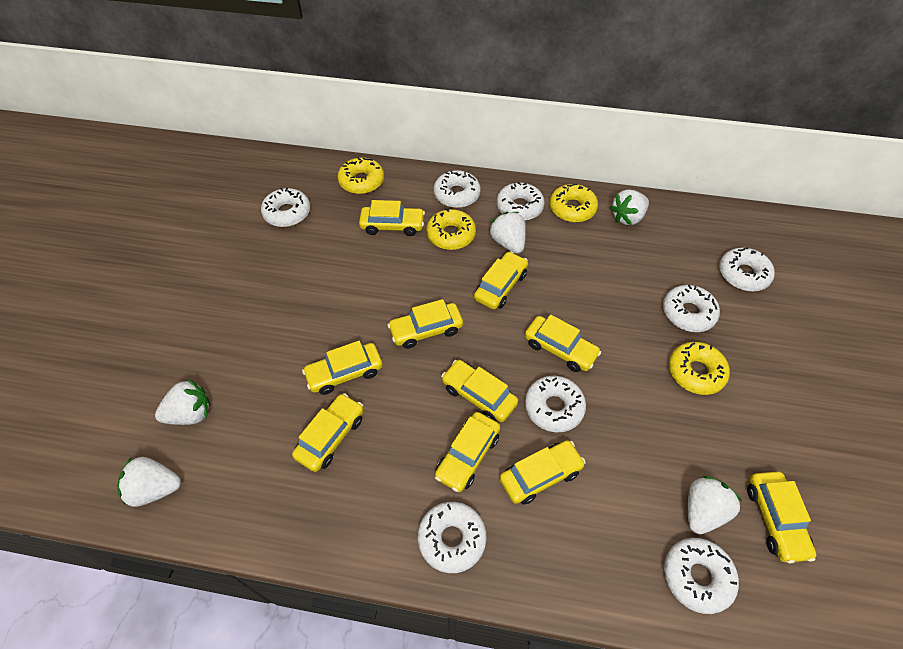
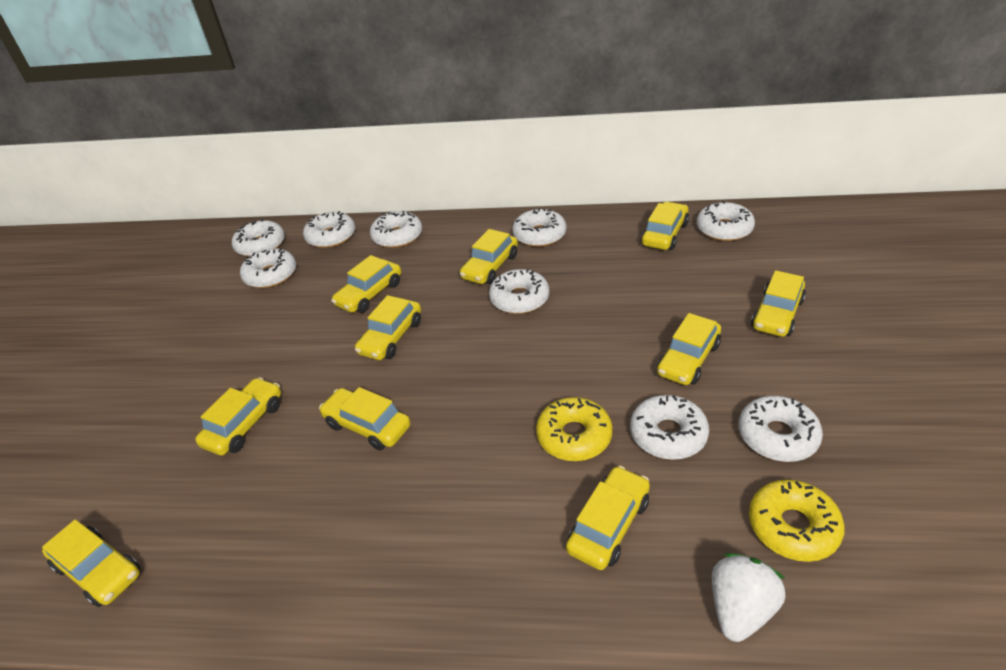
white donut: [261,188,310,227] [418,502,487,573] [434,170,481,208] [497,182,545,221] [525,376,586,432] [663,285,720,332] [664,538,739,614] [719,247,775,291] = 8 -> [232,219,285,257] [240,248,296,288] [303,211,355,248] [370,211,422,248] [489,269,549,314] [512,208,567,247] [630,395,709,460] [697,200,755,241] [738,396,823,462] = 9
white strawberry: [118,457,181,507] [155,379,210,425] [489,212,526,254] [610,189,649,225] [688,476,743,534] = 5 -> [712,553,785,642] = 1
yellow donut: [337,157,384,194] [426,208,476,250] [550,183,598,222] [669,342,730,395] = 4 -> [536,397,612,461] [749,480,845,562] = 2

